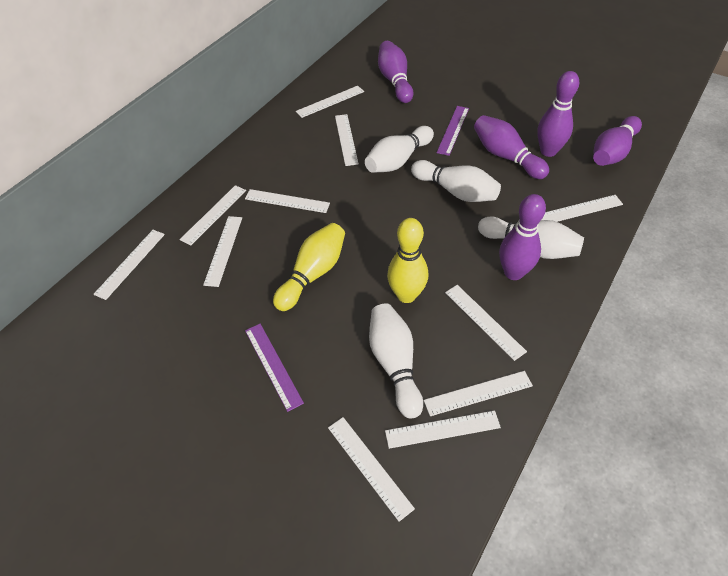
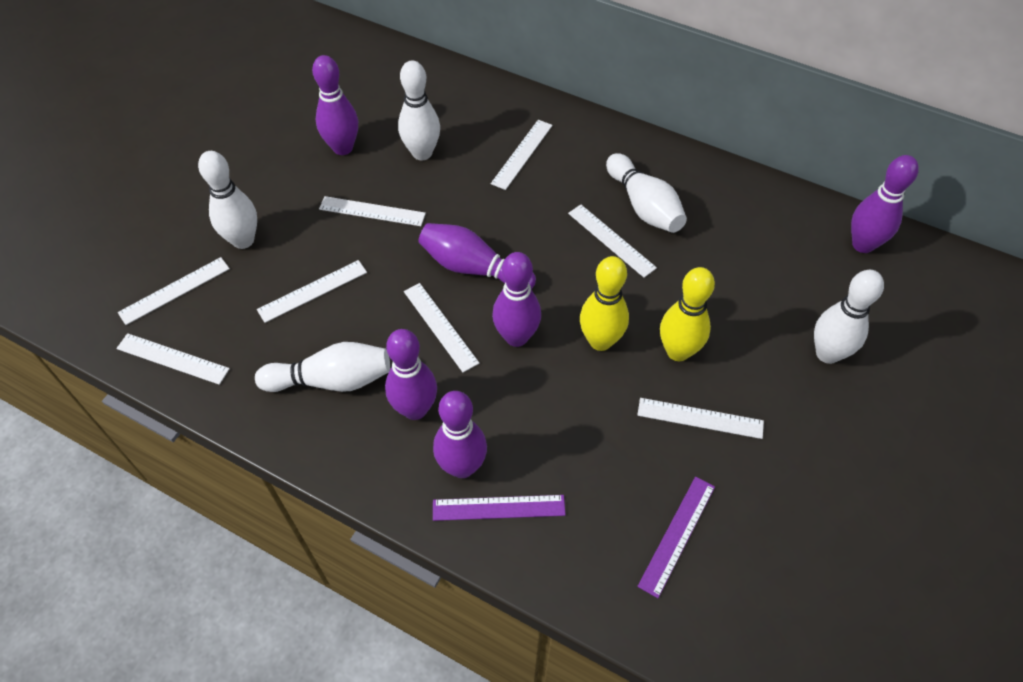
purple bowling pin: [378,41,413,103] [474,115,549,179] [499,194,546,280] [537,71,579,157] [593,116,642,166] = 5 -> [312,55,358,155] [385,329,437,420] [418,223,536,289] [433,391,487,478] [492,252,541,347] [851,155,919,253] = 6
white bowling pin: [365,126,434,173] [369,304,423,418] [411,160,501,202] [478,216,584,259] = 4 -> [198,151,257,249] [255,342,390,392] [398,60,440,160] [606,153,687,233] [814,270,884,364] = 5
white ruler: [93,230,165,300] [180,185,246,245] [203,216,242,287] [245,189,330,213] [296,86,364,118] [328,417,415,522] [335,114,359,166] [385,410,501,449] [424,371,533,416] [445,285,527,361] [541,195,623,222] = 11 -> [116,333,230,385] [118,257,230,325] [257,260,367,323] [319,196,426,226] [404,283,479,372] [491,120,552,190] [568,205,657,277] [637,398,764,439] = 8

